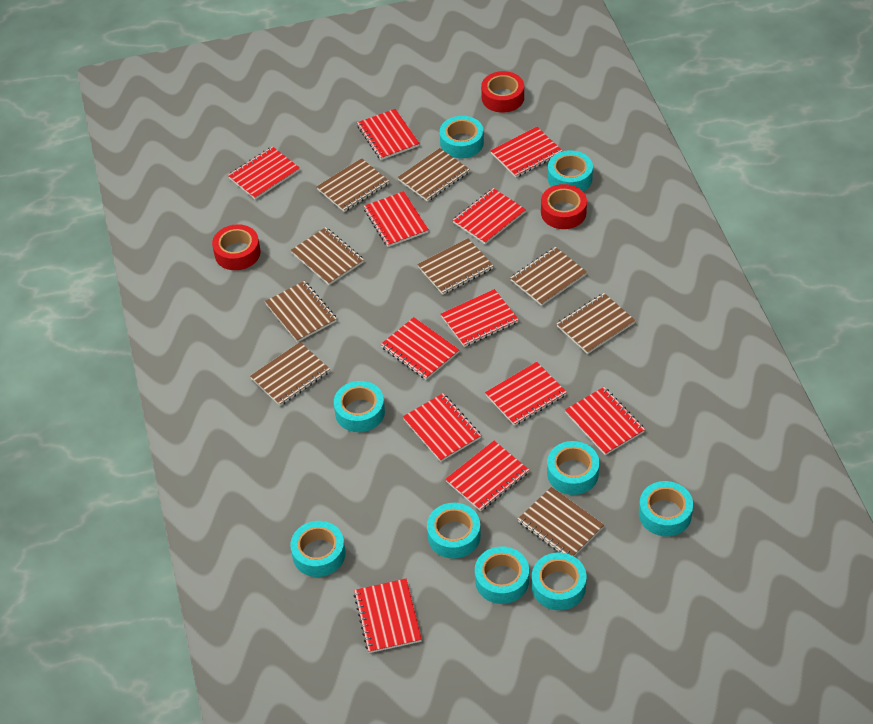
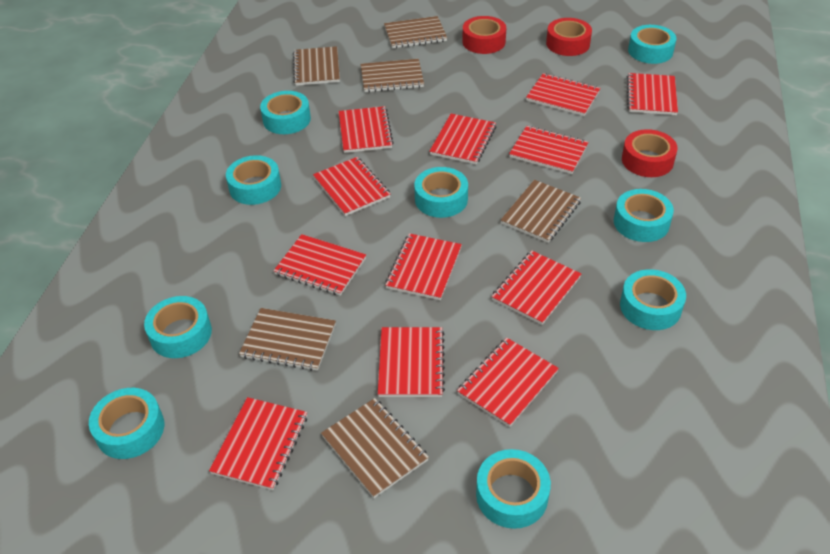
brown notebook: [250,342,330,406] [265,281,337,342] [291,227,364,285] [316,158,389,212] [397,148,470,202] [417,238,494,295] [510,247,587,306] [518,487,604,556] [556,293,636,354] = 9 -> [239,308,336,371] [293,46,340,86] [321,398,429,498] [361,59,424,92] [384,16,447,48] [501,180,581,243] = 6

